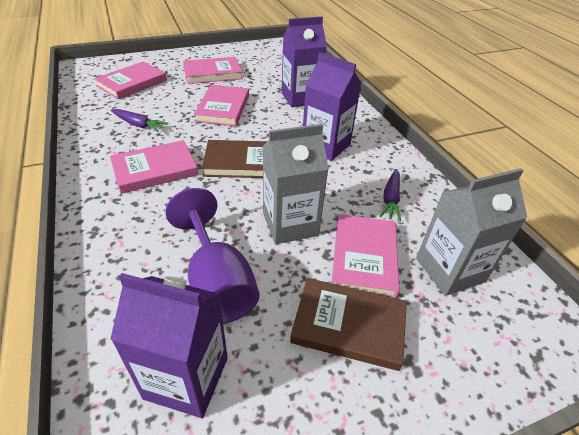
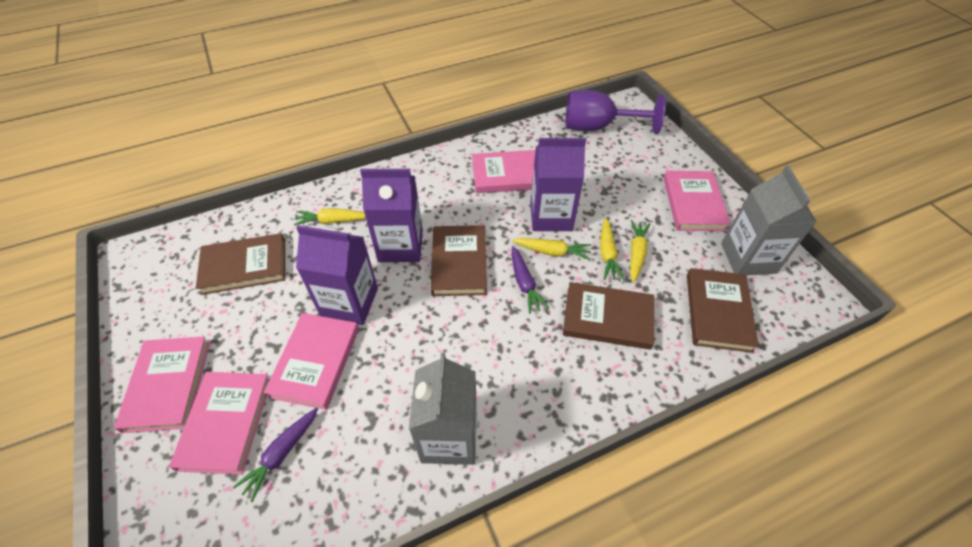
brown book: [202,140,267,178] [290,278,407,371] = 2 -> [196,233,285,295] [431,225,487,296] [563,282,654,350] [687,268,759,353] = 4
yellow carrot: none = 0 -> [294,208,366,226] [512,238,591,260] [600,218,625,280] [630,220,651,283] = 4

